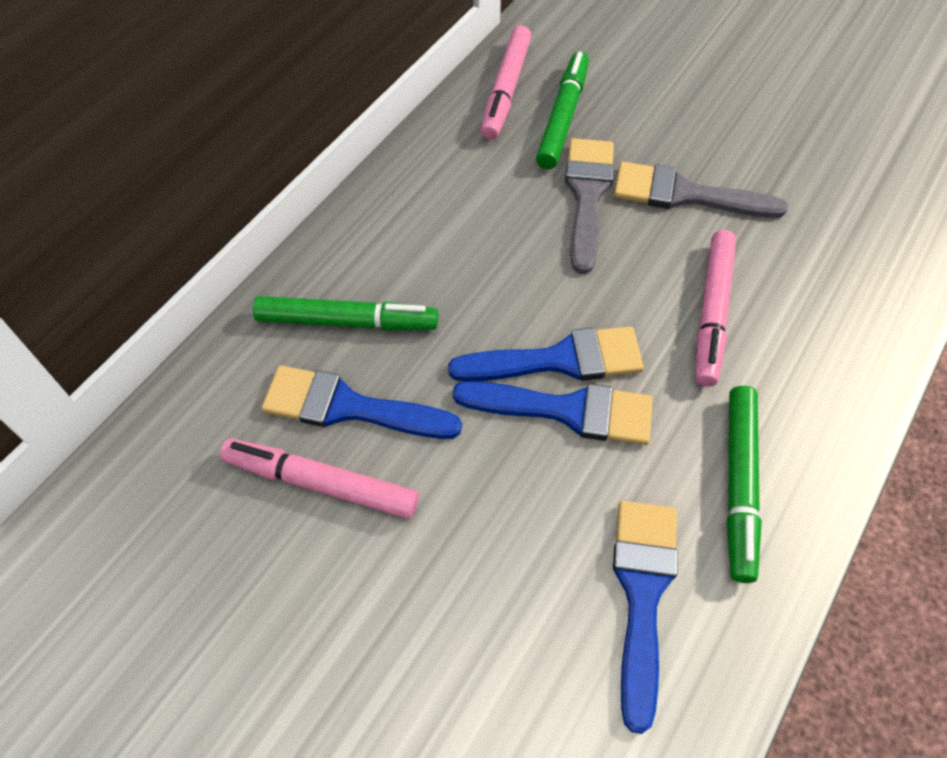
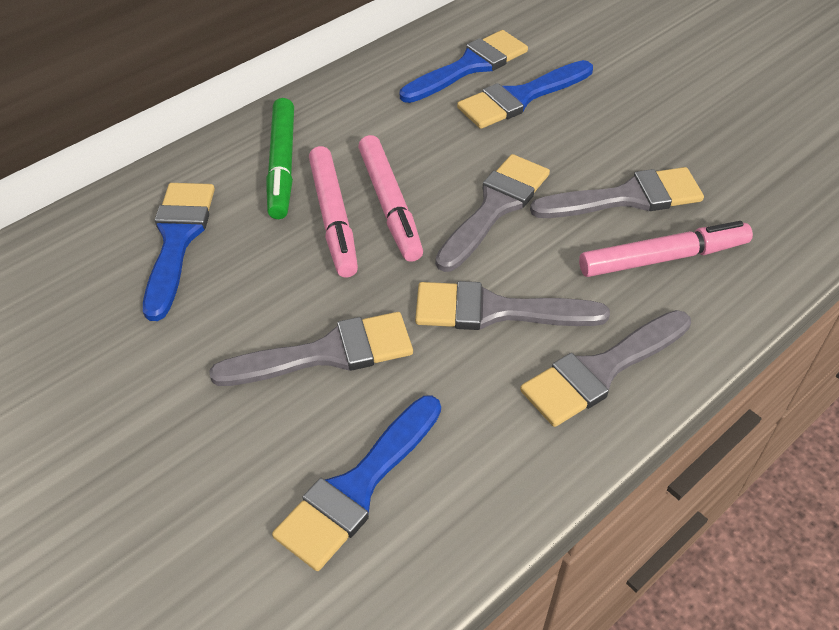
green marker: [253,296,438,330] [536,51,589,169] [727,386,762,583] = 3 -> [266,98,294,219] = 1
grey brush: [565,138,614,274] [614,162,788,218] = 2 -> [209,312,413,386] [415,281,610,330] [435,154,550,272] [520,310,691,427] [530,167,704,218] = 5

